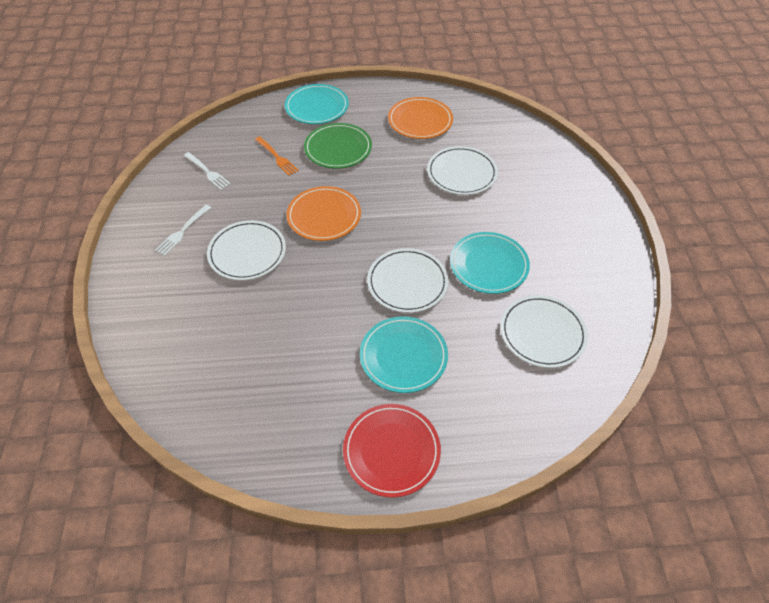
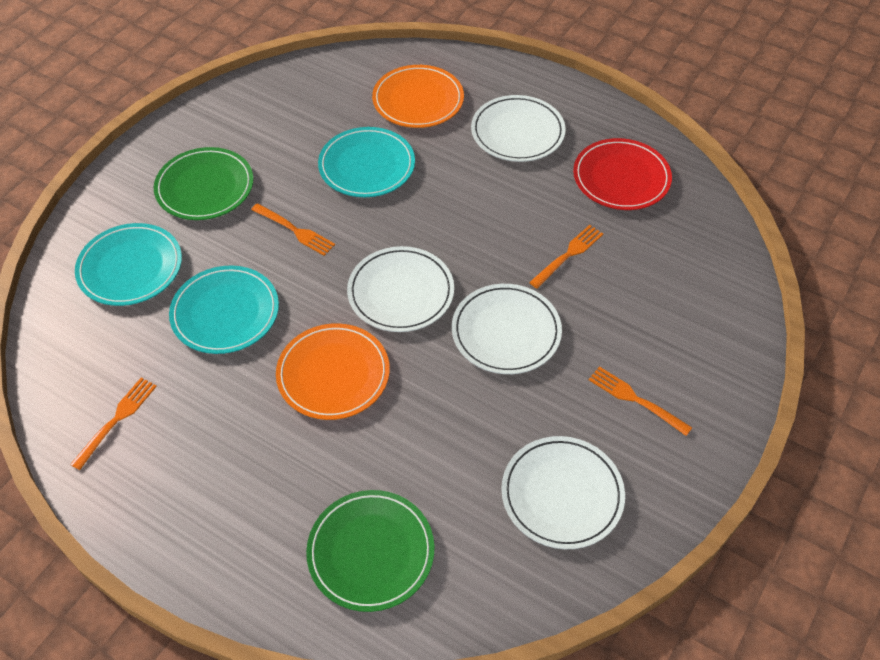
green plate: [304,123,372,169] = 1 -> [154,147,253,220] [306,490,434,612] = 2
orange fork: [255,137,299,176] = 1 -> [70,378,157,470] [251,203,335,256] [529,225,603,289] [589,366,692,436] = 4
white fork: [155,205,211,256] [183,152,231,190] = 2 -> none = 0

